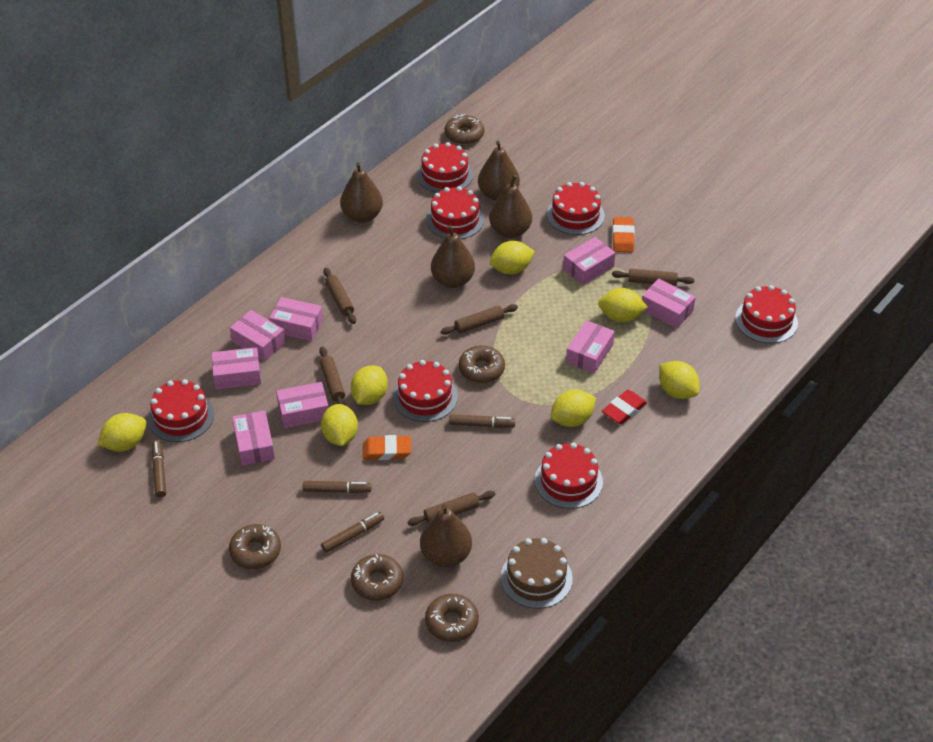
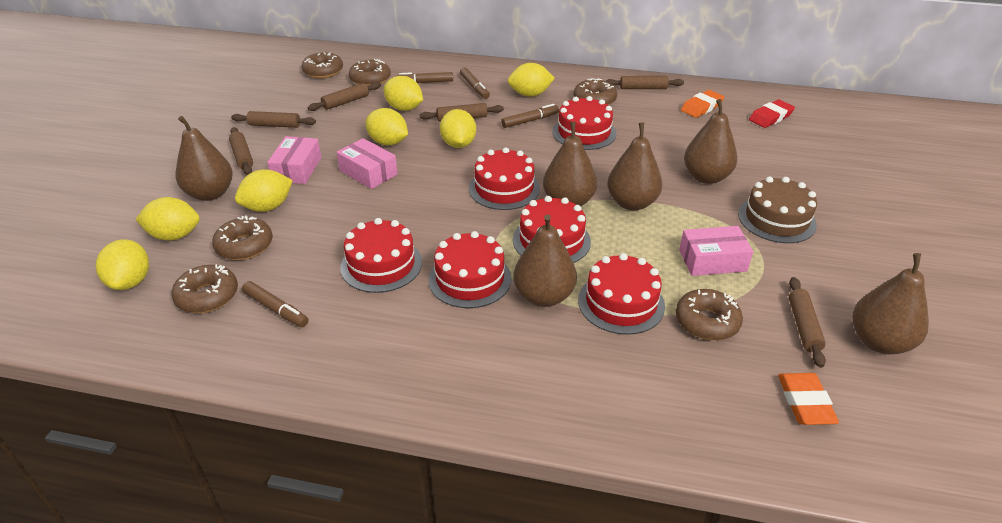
brown donut: [229,524,281,569] [351,554,403,601] [425,594,479,642] [444,114,484,145] [459,345,505,383] = 5 -> [171,264,238,313] [212,215,273,260] [301,52,343,78] [349,59,391,86] [574,78,617,105] [676,289,743,341] = 6
brown pear: [340,162,383,223] [420,505,472,567] [431,225,475,288] [478,141,520,201] [489,175,532,238] = 5 -> [175,116,233,201] [513,214,577,307] [543,121,597,206] [607,122,662,211] [684,99,738,184] [852,253,929,354] = 6
brown rolling pin: [319,347,346,406] [323,268,356,324] [408,491,495,526] [441,304,518,335] [612,269,694,286] = 5 -> [229,127,253,175] [231,111,316,128] [307,82,381,111] [420,103,504,122] [606,76,684,89] [789,277,826,368] = 6
pink box: [212,347,261,390] [230,310,286,361] [232,410,275,466] [269,297,323,341] [276,382,329,428] [563,237,615,285] [566,320,615,374] [642,279,696,328] = 8 -> [267,136,321,184] [336,138,398,189] [679,226,753,276] = 3
red cake: [148,379,214,442] [393,360,458,422] [417,142,473,193] [426,186,484,239] [535,442,603,509] [547,182,605,235] [735,285,798,343] = 7 -> [340,218,422,293] [429,231,512,308] [469,147,540,210] [513,196,591,263] [552,96,616,150] [578,253,665,335] = 6

